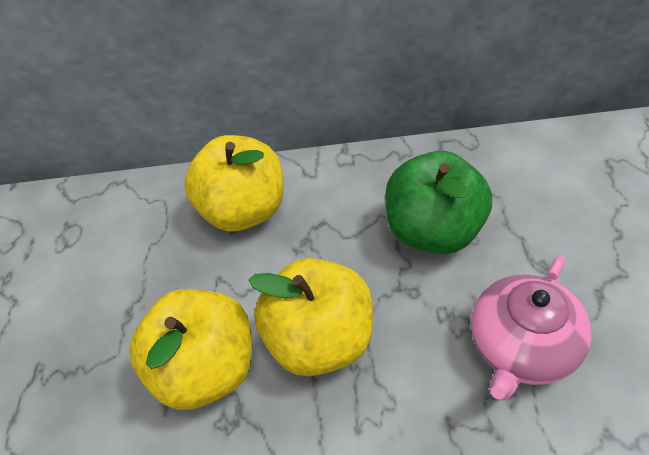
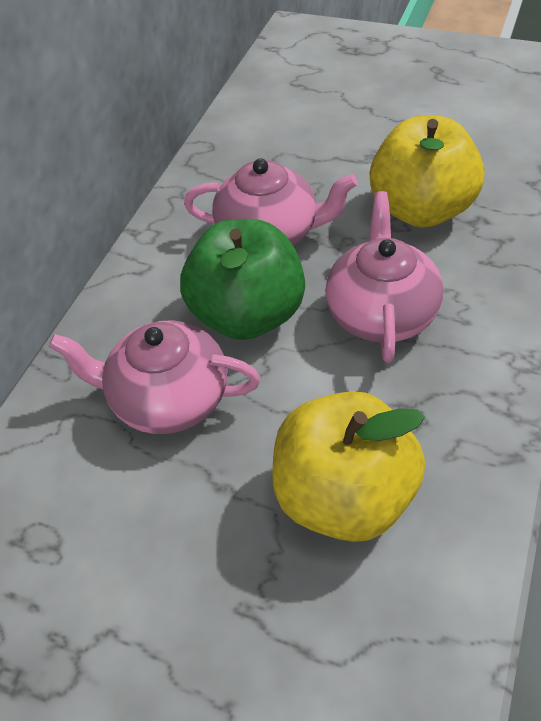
pink teapot: [471,255,592,401] = 1 -> [49,321,260,434] [184,158,358,246] [325,191,443,363] = 3
yellow apple: [129,289,252,410] [184,135,284,231] [249,258,373,376] = 3 -> [272,391,425,542] [370,116,484,228] = 2

